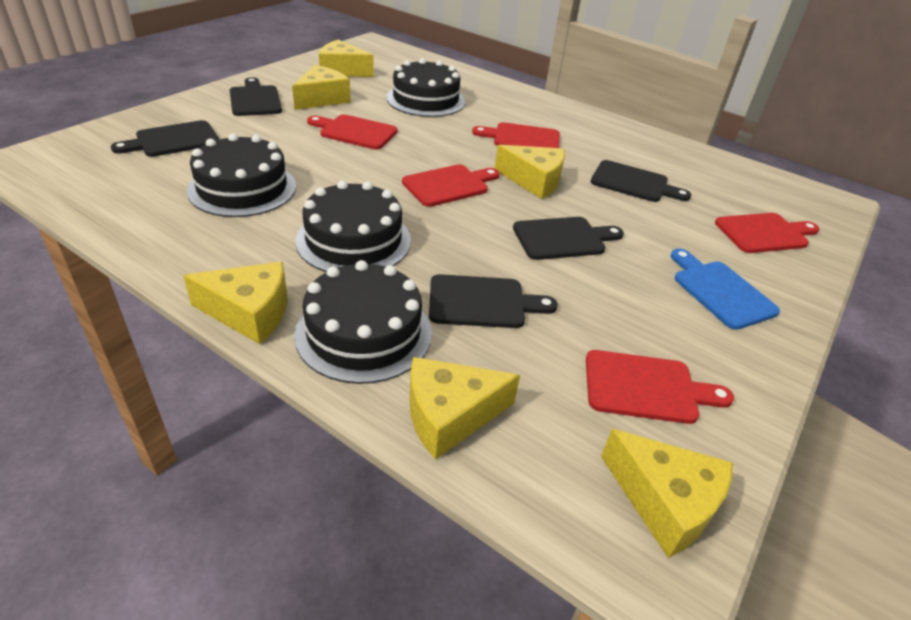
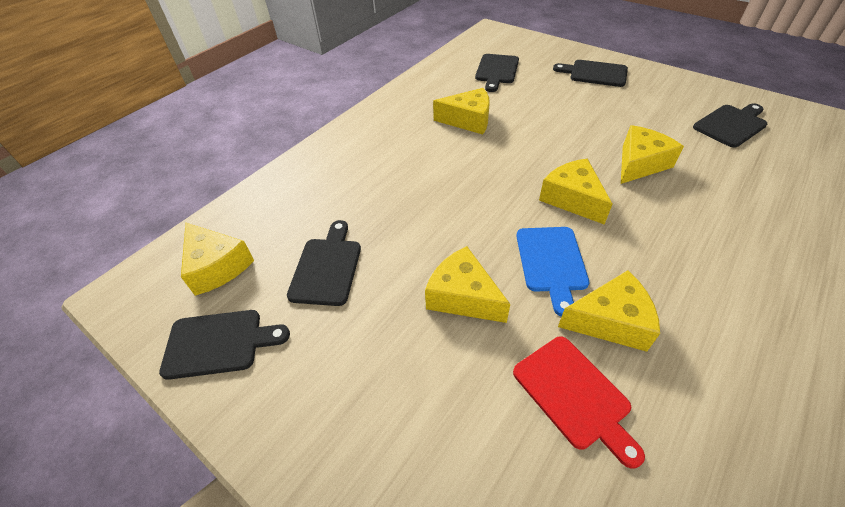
black cake: [187,134,296,217] [294,260,432,384] [295,181,411,272] [386,58,465,117] = 4 -> none = 0
red cutting board: [307,114,397,149] [402,165,500,207] [472,122,560,148] [586,350,734,424] [715,213,819,253] = 5 -> [513,337,645,469] = 1

